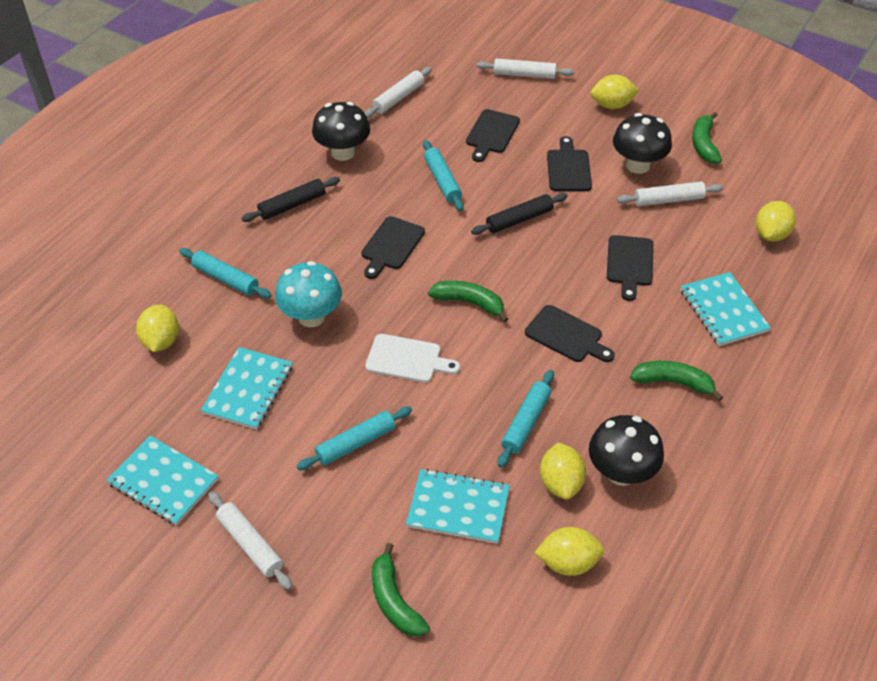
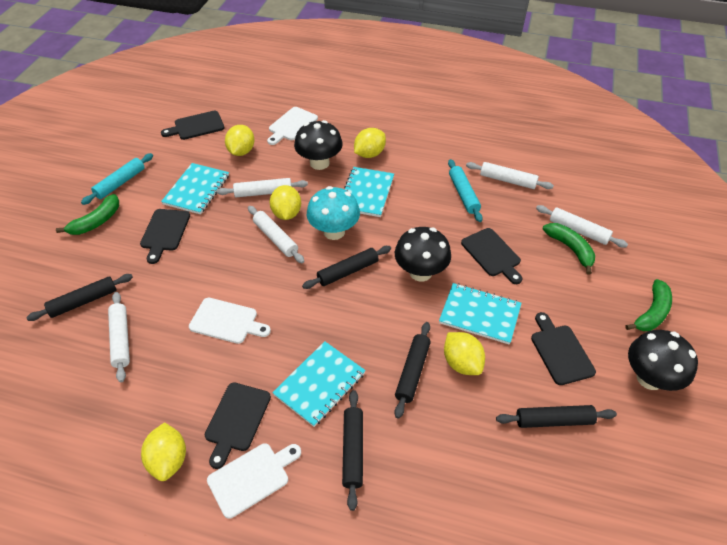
black rolling pin: [242,177,340,222] [471,193,568,235] = 2 -> [26,274,133,321] [302,246,391,289] [342,390,363,511] [394,322,431,419] [496,405,617,428] = 5
green banana: [372,543,430,637] [428,281,508,323] [630,361,723,401] [692,112,722,164] = 4 -> [56,194,119,235] [543,223,595,275] [625,279,672,331] = 3
turquoise rolling pin: [179,248,272,298] [297,406,412,470] [423,140,464,211] [498,370,554,467] = 4 -> [81,153,153,205] [448,159,483,222] = 2
white cutting board: [365,334,460,383] = 1 -> [189,298,271,344] [207,443,301,519] [267,107,318,145] = 3
white rolling pin: [208,491,292,590] [365,67,432,118] [476,58,574,79] [617,182,723,206] = 4 -> [108,292,130,382] [217,178,308,197] [248,206,304,263] [466,162,554,189] [536,205,628,248] = 5

